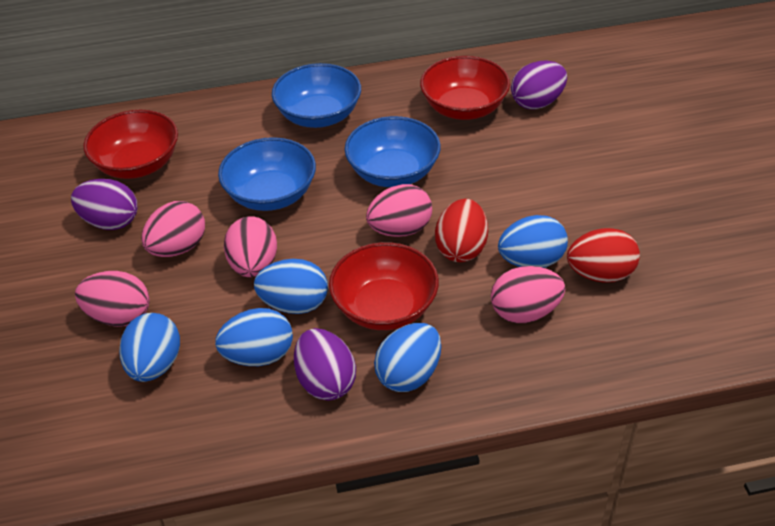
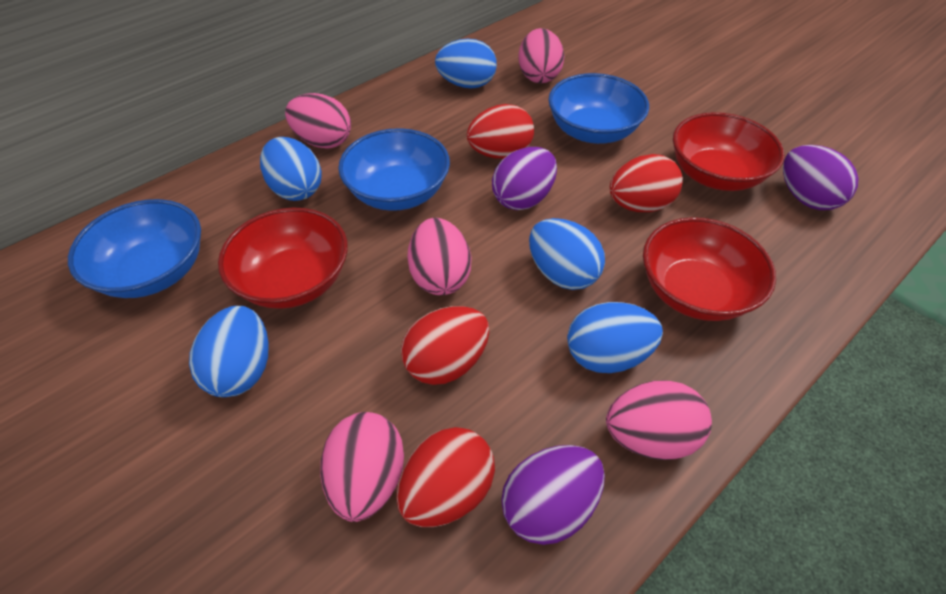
red egg: [435,199,488,262] [567,228,640,283] = 2 -> [396,427,495,527] [401,306,489,385] [467,104,534,159] [610,154,683,212] = 4

